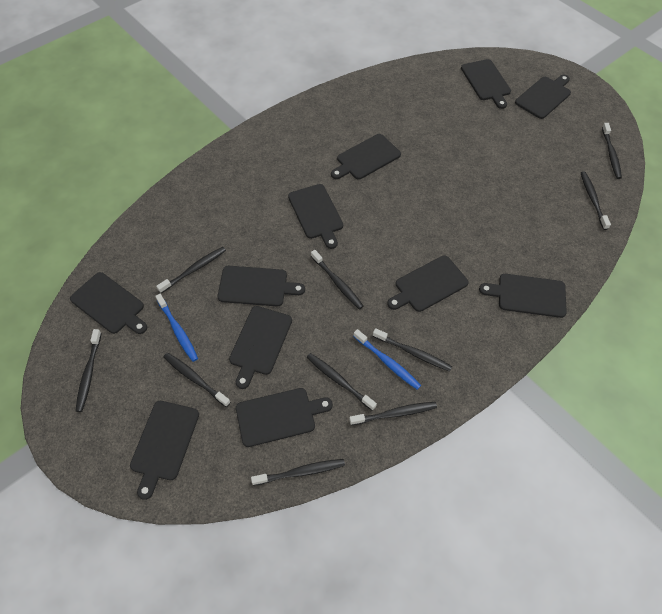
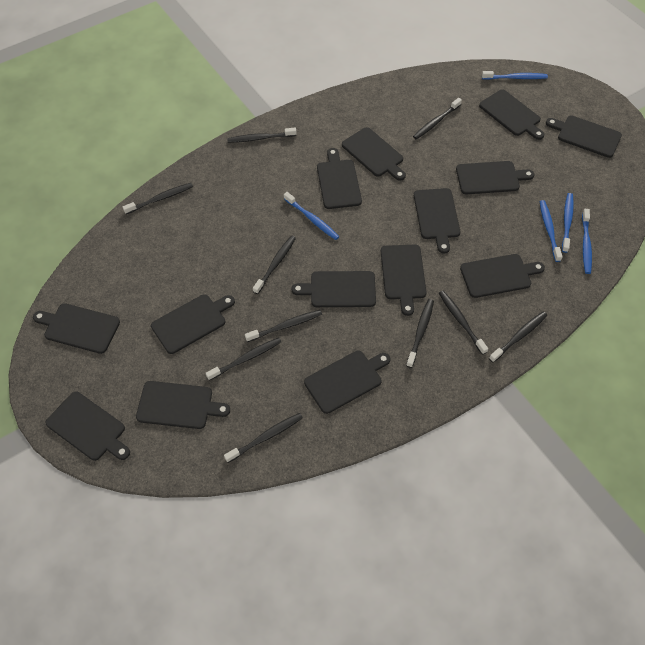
black cutting board: [70,272,147,334] [130,401,199,500] [218,266,305,306] [229,306,292,389] [236,388,333,447] [288,184,343,249] [331,134,401,180] [387,255,469,312] [461,59,511,109] [479,274,567,318] [515,75,571,119] = 11 -> [33,303,120,354] [45,392,130,461] [136,381,230,429] [151,294,235,354] [291,271,376,307] [304,351,390,414] [317,148,362,209] [342,127,406,181] [381,245,426,316] [414,188,460,254] [456,161,534,194] [460,254,545,298] [479,90,545,140] [546,115,622,158] = 14
blue toothbrush: [155,294,198,362] [353,329,421,390] = 2 -> [284,192,340,240] [482,71,548,80] [539,200,562,262] [562,193,574,253] [582,209,592,274] = 5

